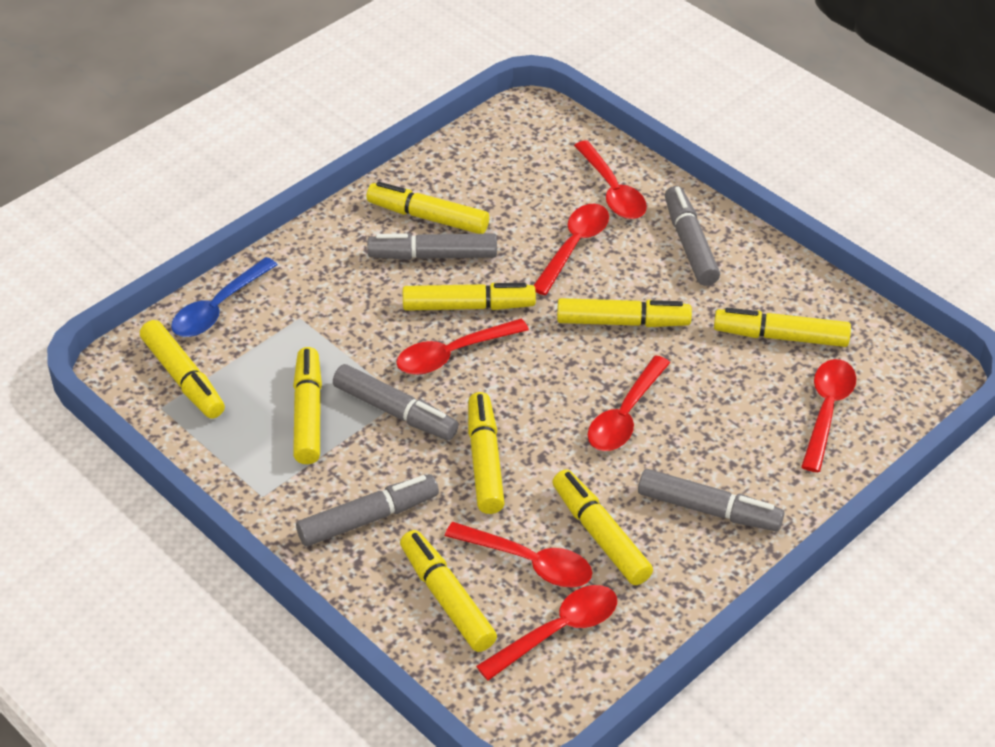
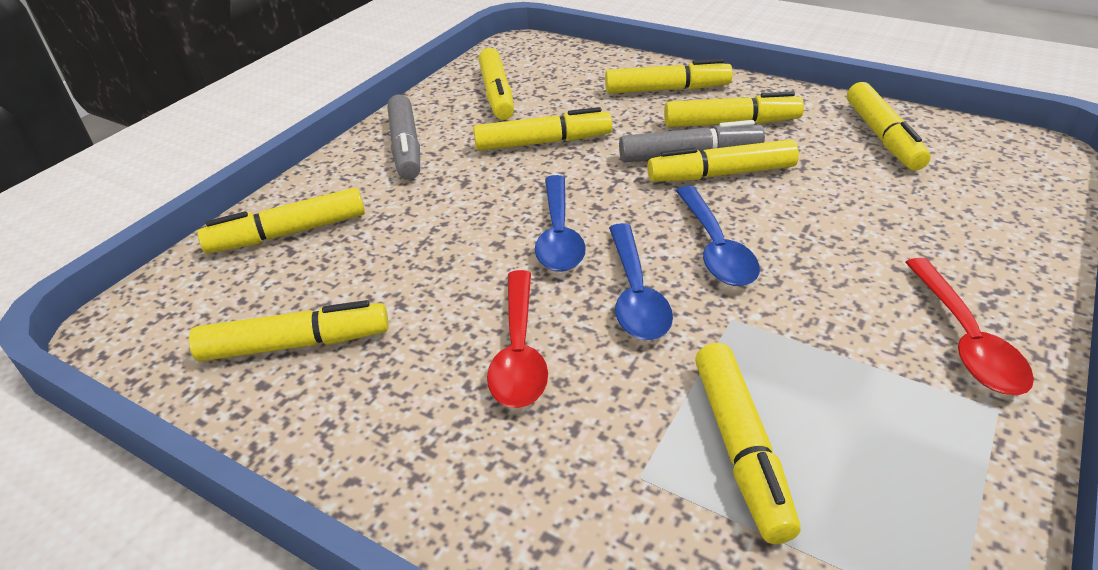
blue spoon: [171,257,277,337] = 1 -> [535,175,586,272] [609,223,673,340] [676,186,760,286] = 3
grey marker: [296,474,439,547] [333,364,459,440] [367,233,497,260] [638,469,784,531] [665,186,720,286] = 5 -> [387,95,420,180] [619,120,765,163] = 2
red spoon: [396,319,529,375] [445,522,592,587] [476,585,617,681] [533,204,609,295] [574,140,647,219] [588,355,670,451] [801,359,856,472] = 7 -> [487,270,548,408] [905,258,1034,395] = 2

